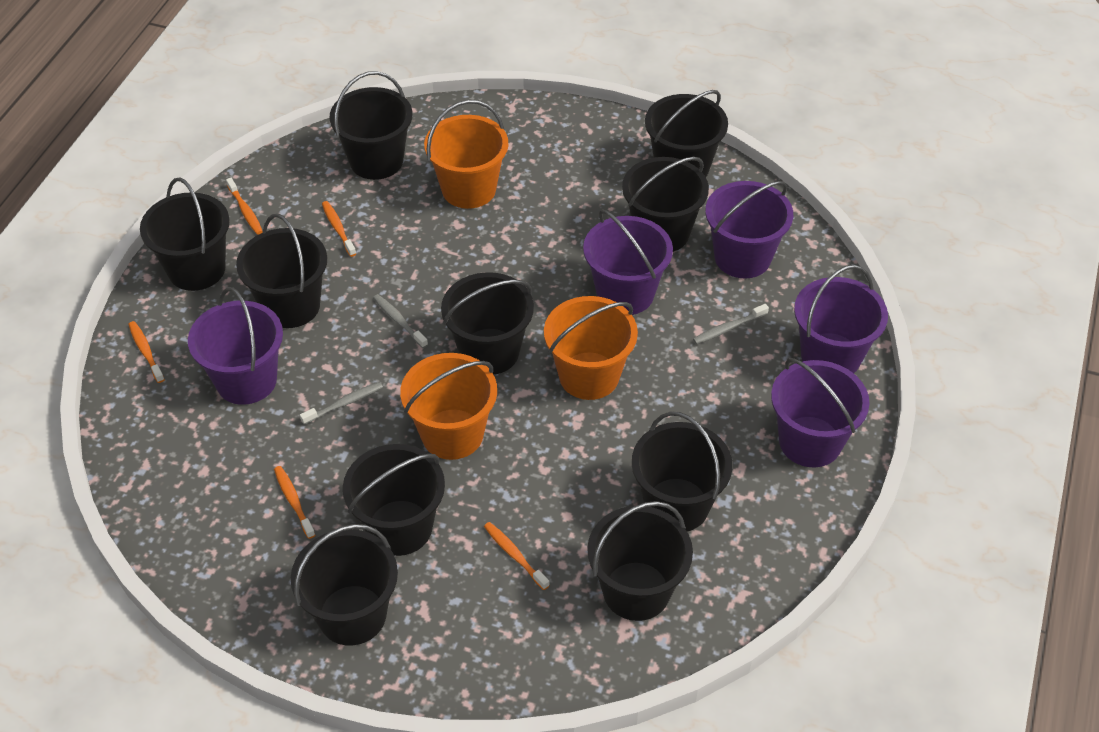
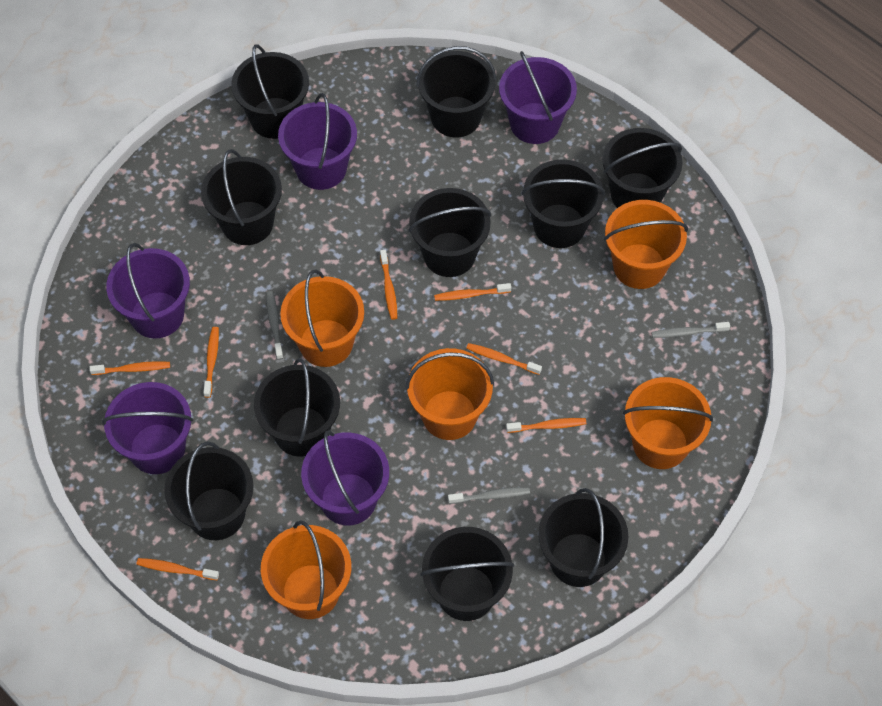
orange bucket: [400,353,497,460] [424,100,508,209] [544,296,638,400] = 3 -> [261,520,351,619] [280,270,364,367] [405,348,494,440] [604,200,688,289] [623,377,713,469] = 5
orange toothbrush: [128,321,165,383] [226,178,263,235] [274,466,315,539] [322,201,356,257] [484,522,550,590] = 5 -> [90,361,170,375] [136,558,219,580] [203,327,219,398] [380,250,398,320] [434,283,511,301] [466,343,542,375] [506,418,586,433] = 7

